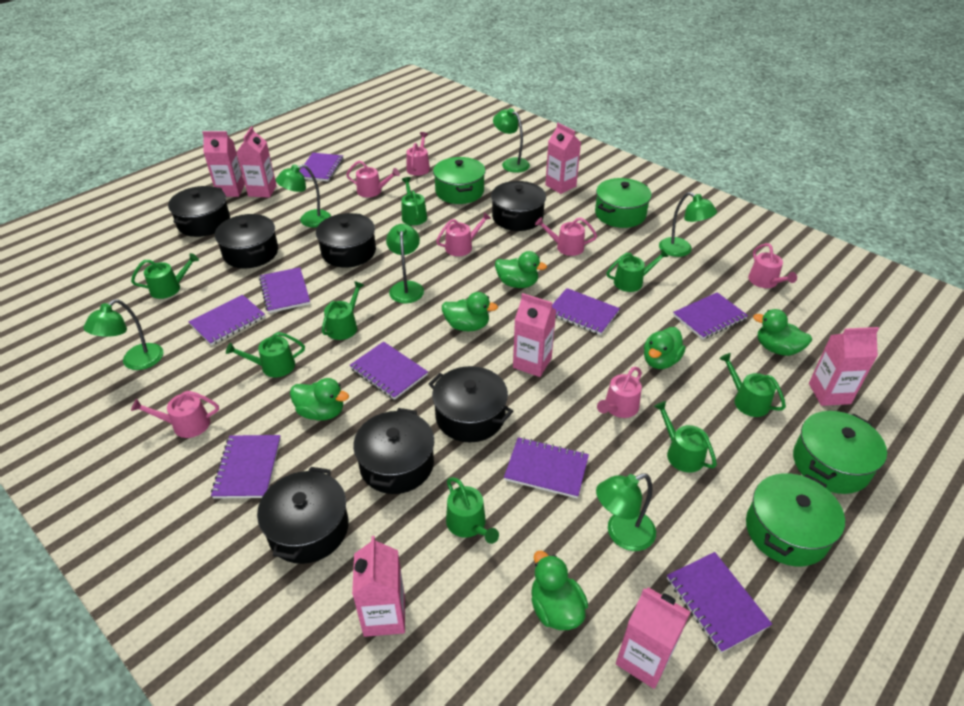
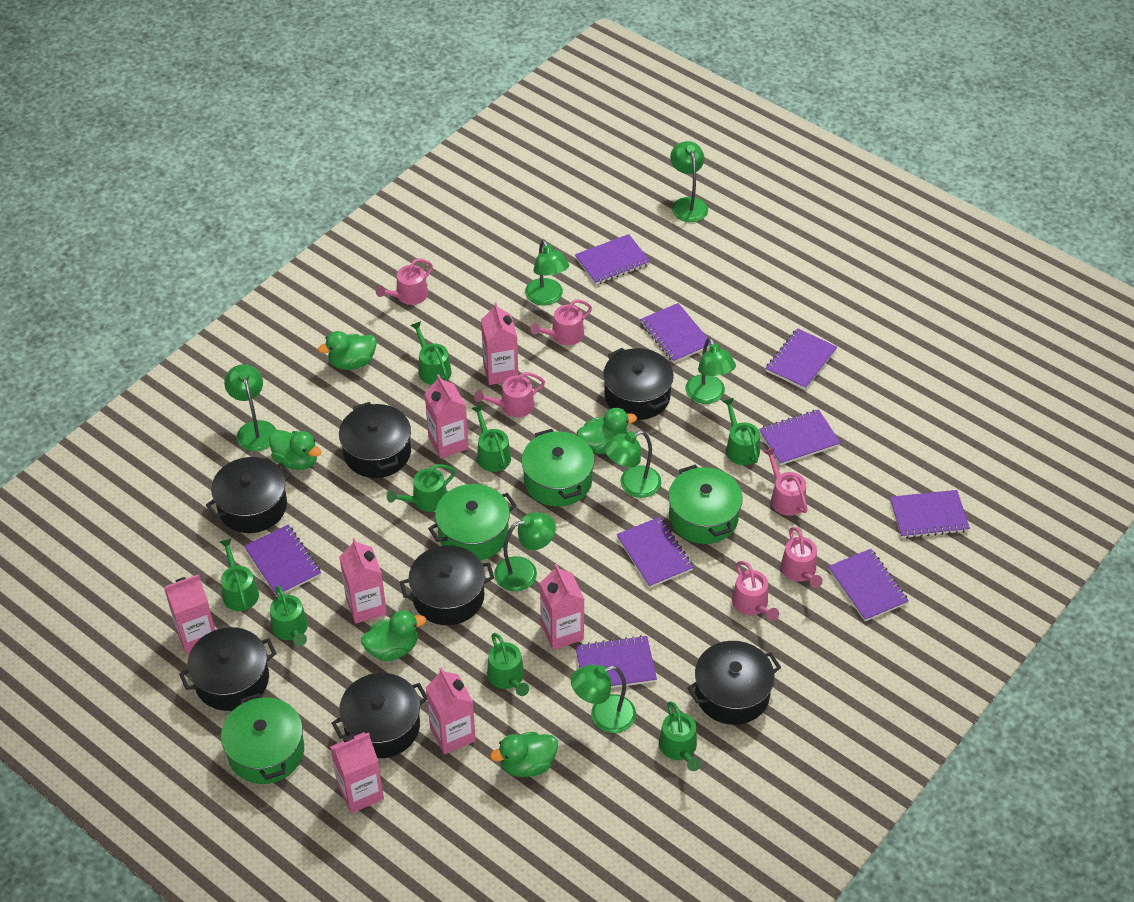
green duck: [290,378,349,420] [442,292,498,331] [495,251,547,288] [531,551,588,630] [644,327,686,369] [753,309,812,356] = 6 -> [269,430,321,470] [318,331,377,370] [361,610,426,661] [490,732,558,777] [577,408,637,454] = 5
green lamp: [83,299,163,370] [276,164,331,227] [386,224,424,303] [493,108,530,173] [596,473,656,551] [659,192,717,257] = 6 -> [224,364,276,451] [494,512,556,591] [525,239,569,305] [571,665,636,733] [604,430,661,498] [670,141,708,222] [686,337,736,404] = 7
pink watering can: [131,391,219,438] [346,160,400,197] [407,132,430,176] [436,212,491,256] [535,217,597,256] [597,366,642,418] [748,243,797,288] = 7 -> [376,259,433,305] [474,372,545,417] [531,299,592,345] [732,561,779,621] [763,447,808,516] [781,527,823,588] = 6

